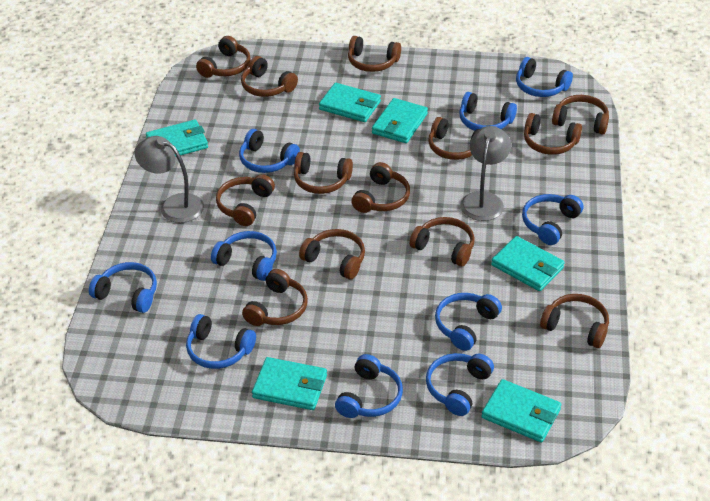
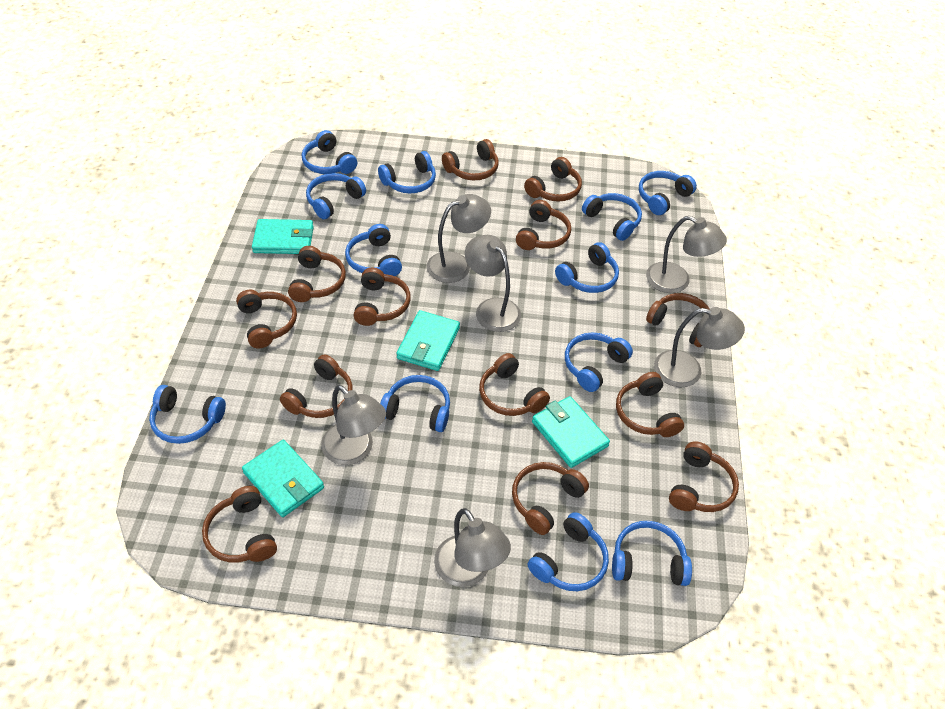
blue headphones: [89,262,157,313] [186,314,256,369] [211,231,277,281] [239,129,300,173] [335,354,403,418] [426,353,494,416] [435,293,502,351] [459,92,517,131] [516,57,573,97] [522,194,583,245] = 10 -> [149,385,226,444] [302,130,357,174] [306,173,366,219] [345,224,402,276] [378,151,436,194] [380,375,450,432] [528,512,609,591] [555,242,619,293] [565,332,633,392] [582,193,642,241] [612,521,692,586] [639,171,697,215] = 12
grey lamp: [135,136,204,223] [460,126,511,221] = 2 -> [321,385,386,465] [427,194,491,283] [434,508,511,587] [465,235,521,332] [646,216,727,293] [654,307,745,387] = 6
turquoise wallet: [146,120,208,157] [252,357,327,410] [319,83,381,122] [372,98,428,143] [481,379,561,442] [491,236,565,291] = 6 -> [242,440,324,517] [252,219,314,254] [396,310,460,371] [532,396,610,468] = 4

